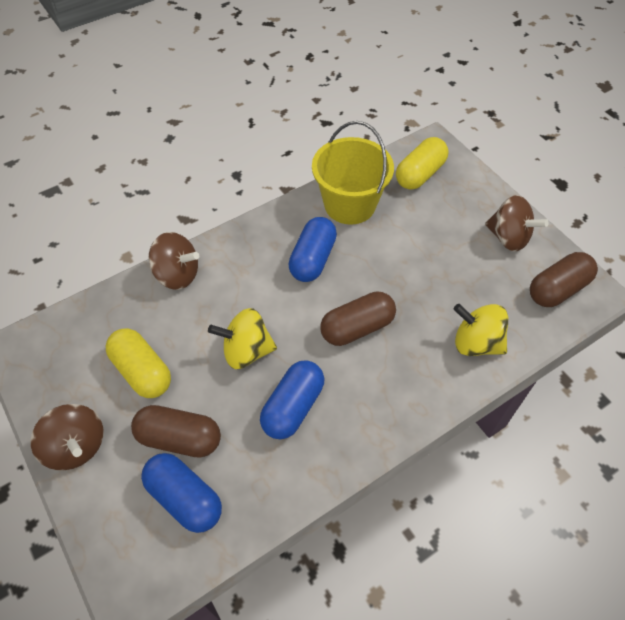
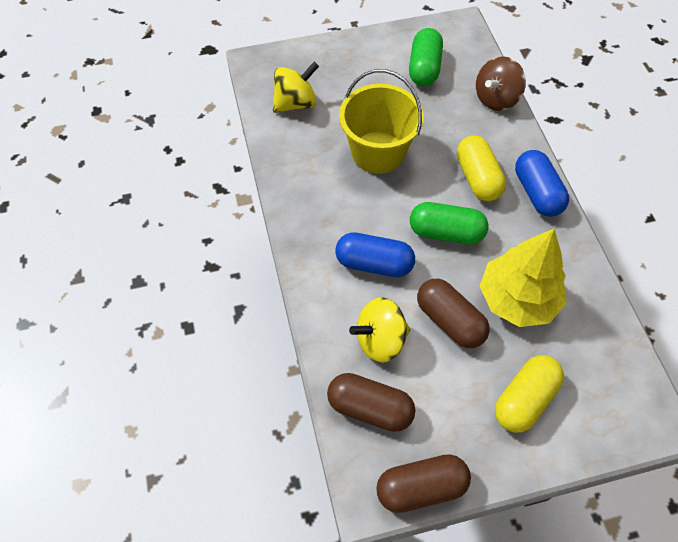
blue capsule: [141,453,222,533] [260,360,324,439] [288,217,337,282] = 3 -> [335,232,415,277] [515,150,569,217] = 2
brown spinning top: [31,404,103,470] [149,232,199,290] [485,195,549,252] = 3 -> [476,56,526,111] = 1
green capsule: none = 0 -> [409,28,443,86] [410,202,489,244] = 2
yellow tree: none = 0 -> [480,229,567,327] = 1

